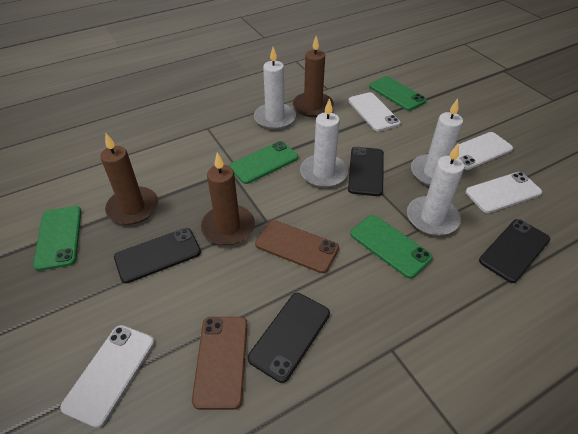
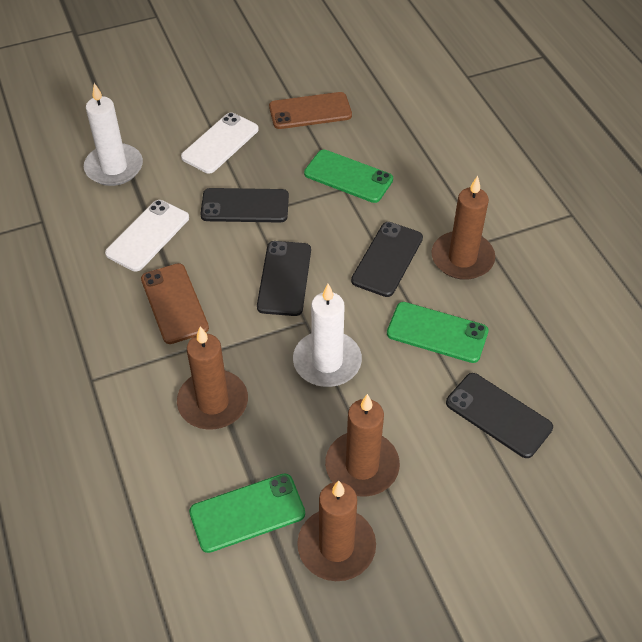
brown candle: [100,133,158,225] [201,152,255,245] [293,36,334,117] = 3 -> [177,326,248,430] [297,481,376,581] [325,394,400,497] [431,176,495,280] = 4
green phone: [33,206,81,271] [229,141,298,184] [350,215,433,279] [369,76,427,111] = 4 -> [189,474,305,553] [304,150,393,203] [387,302,489,363] = 3
white candle: [254,47,296,130] [300,98,348,188] [407,143,464,236] [411,98,463,186] = 4 -> [84,83,143,186] [293,284,362,387] = 2
white phone: [60,325,154,428] [348,92,400,131] [458,132,513,170] [466,172,542,213] = 4 -> [105,200,189,272] [181,112,259,174] = 2

